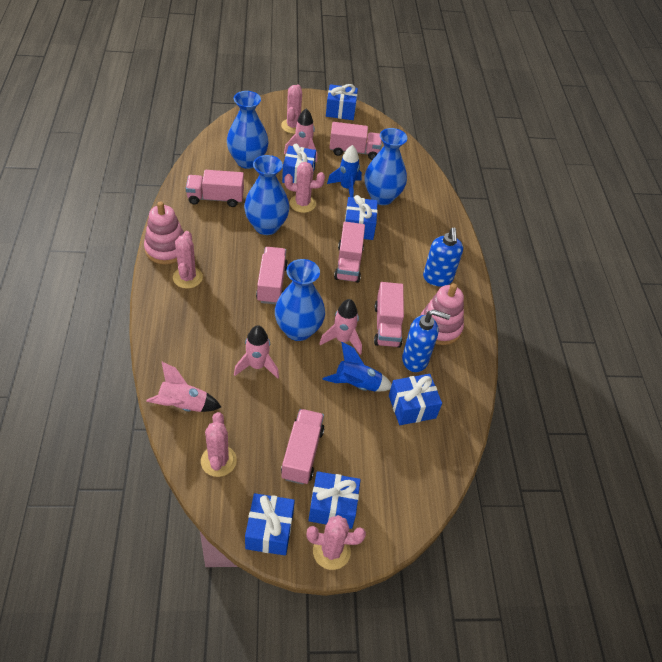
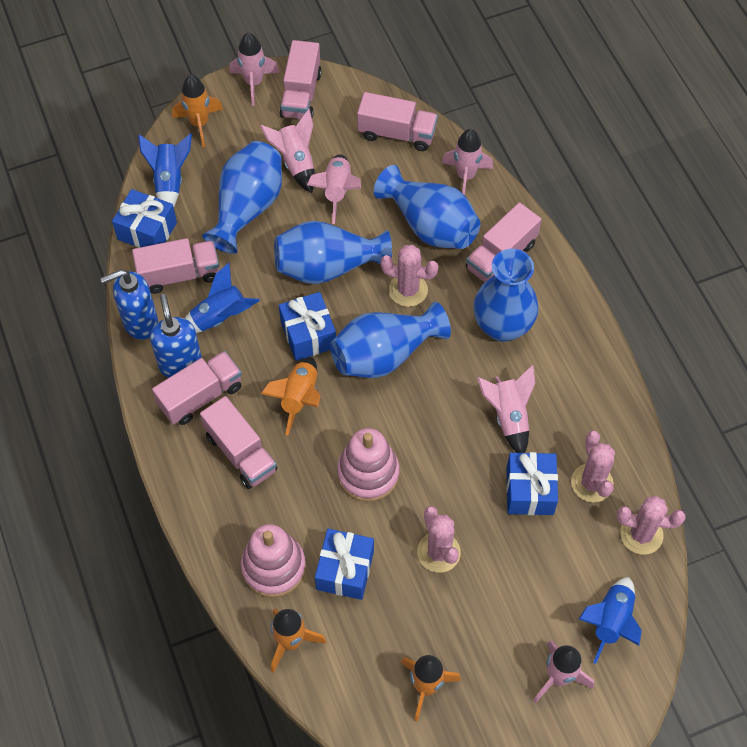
blue gift: [245,493,295,556] [282,144,316,183] [308,471,361,529] [326,84,358,120] [345,195,378,240] [389,374,442,425] = 6 -> [112,189,177,248] [279,292,336,361] [315,529,374,600] [506,452,558,515] = 4
blue rocket: [322,342,392,391] [327,145,362,197] = 2 -> [138,134,192,207] [184,263,260,333] [579,577,642,664] = 3
blue vase: [227,91,269,169] [244,155,290,235] [275,259,325,341] [365,128,407,205] = 4 -> [202,141,282,254] [274,221,392,284] [330,302,451,378] [374,165,480,249] [473,249,538,342] = 5
orange rocket: none = 0 -> [172,75,223,147] [261,357,321,436] [270,608,326,673] [401,655,461,722] = 4
pink cactus: [173,231,203,289] [201,412,237,477] [281,84,302,134] [284,162,325,213] [306,515,366,570] = 5 -> [380,245,439,307] [417,506,461,573] [571,430,615,502] [617,496,686,555] = 4
pink rocket: [146,362,221,412] [234,325,279,379] [284,108,317,162] [319,299,362,355] = 4 -> [230,33,280,106] [260,109,315,193] [307,154,361,224] [441,129,493,195] [477,365,535,453] [533,640,594,703] = 6

